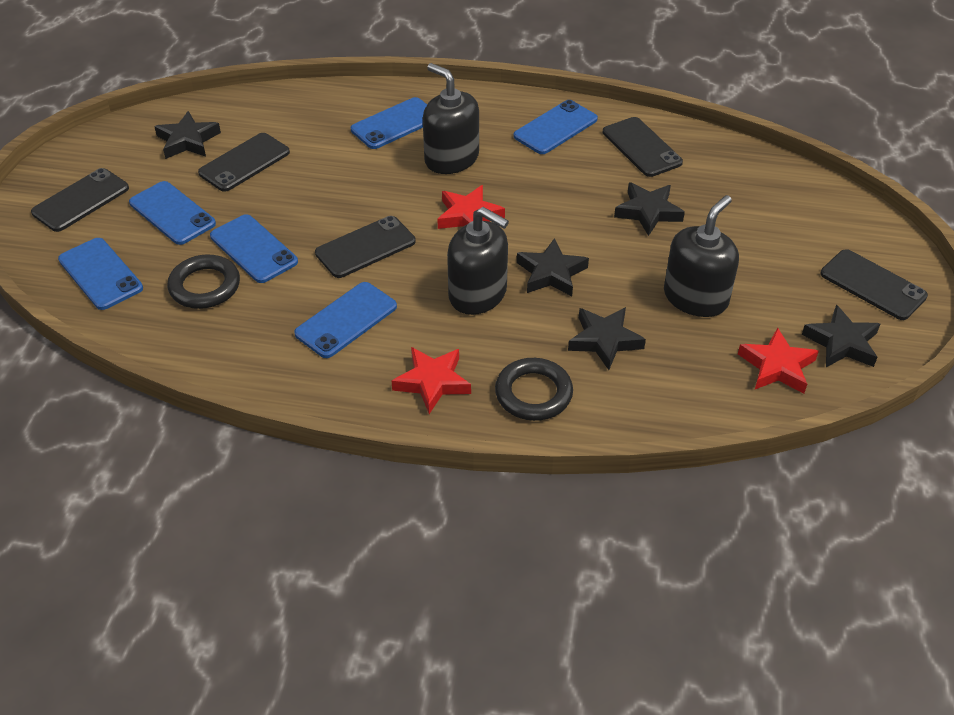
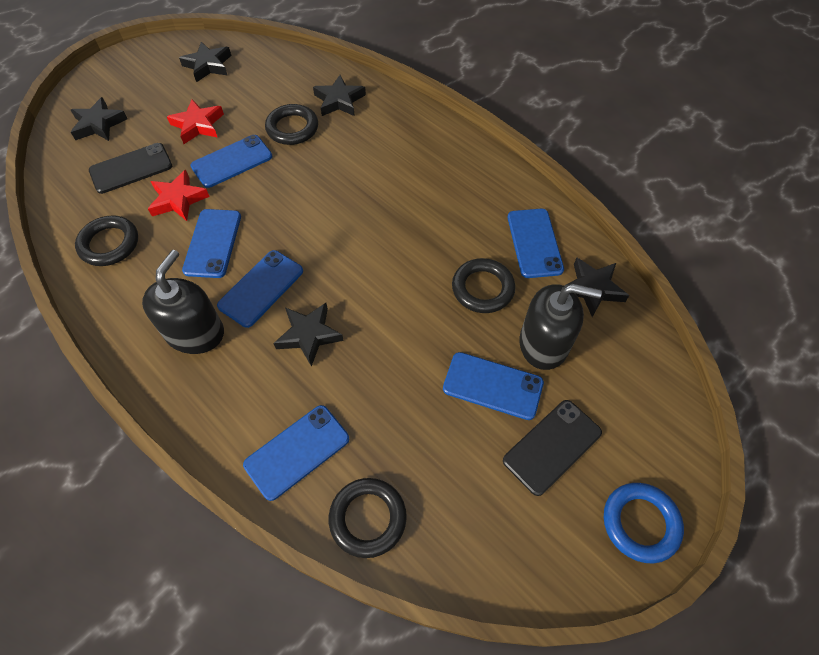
black phone: [31,168,129,232] [198,133,290,192] [315,216,416,278] [603,117,683,177] [820,249,928,320] = 5 -> [89,143,172,194] [503,400,602,496] = 2
black ring: [167,254,240,309] [495,358,573,421] = 2 -> [75,215,138,266] [265,104,318,145] [329,478,407,558] [452,258,515,313] = 4
black soap dispenser: [423,63,479,174] [447,207,509,315] [664,195,739,317] = 3 -> [142,250,224,354] [519,284,602,370] = 2
blue ring: none = 0 -> [604,483,684,563] = 1
red star: [392,347,471,414] [437,185,505,229] [738,327,819,394] = 3 -> [148,170,210,221] [167,99,224,144] = 2

